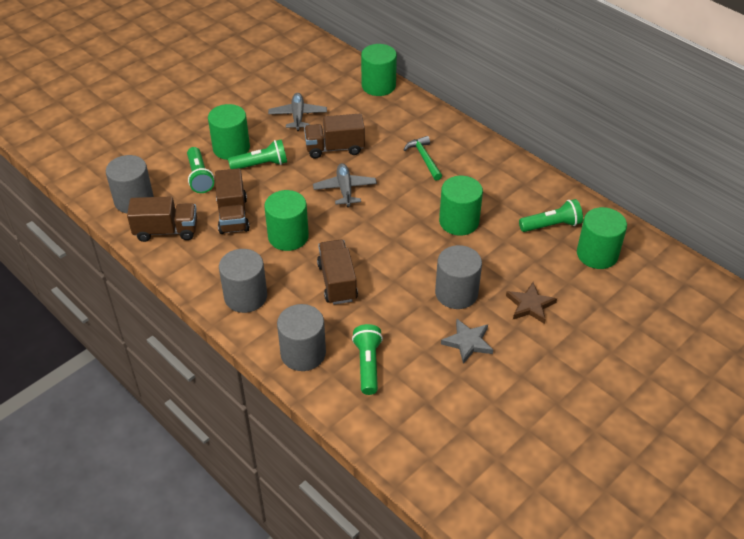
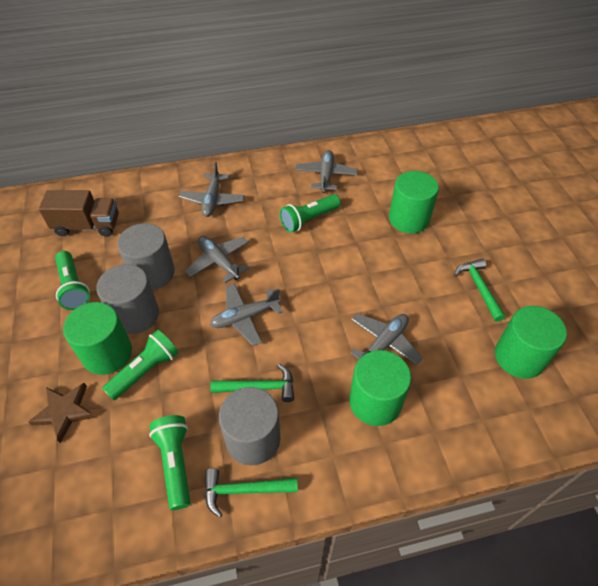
brown truck: [127,197,197,242] [215,168,250,234] [304,113,365,159] [317,240,358,305] = 4 -> [39,190,119,237] = 1
green cylinder: [208,104,250,160] [264,190,309,251] [361,44,397,96] [439,176,483,236] [577,207,627,269] = 5 -> [63,302,132,375] [349,350,411,426] [389,171,439,234] [495,306,567,379] = 4
green hammer: [404,136,442,181] = 1 -> [205,469,298,518] [211,363,294,402] [454,258,505,322] = 3
grey cylinder: [106,155,154,213] [219,249,267,313] [277,304,326,371] [435,245,482,309] = 4 -> [96,264,159,334] [117,223,175,290] [219,387,280,466] = 3
grey plane: [268,93,327,131] [313,163,377,207] = 2 -> [179,162,245,217] [185,236,249,283] [210,284,283,346] [295,150,358,193] [350,313,423,365] = 5
grey star: [441,319,493,364] = 1 -> none = 0

